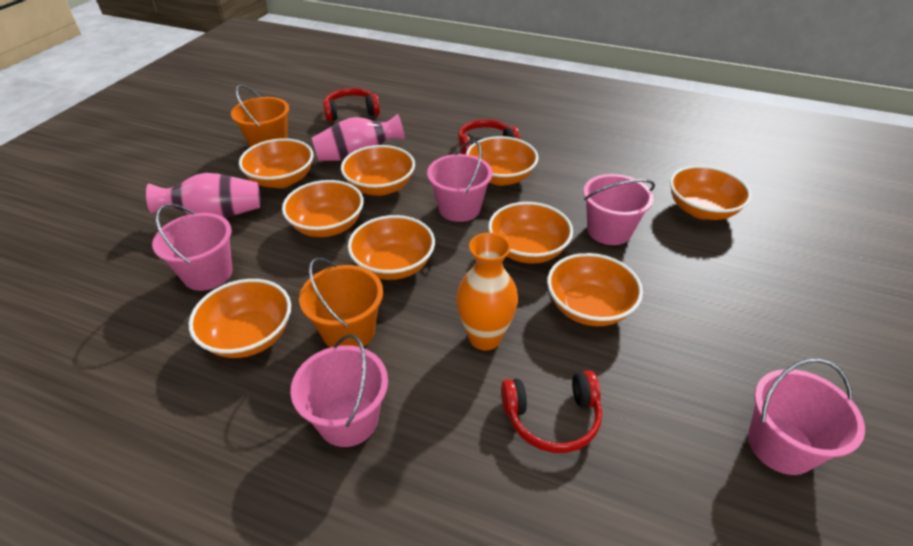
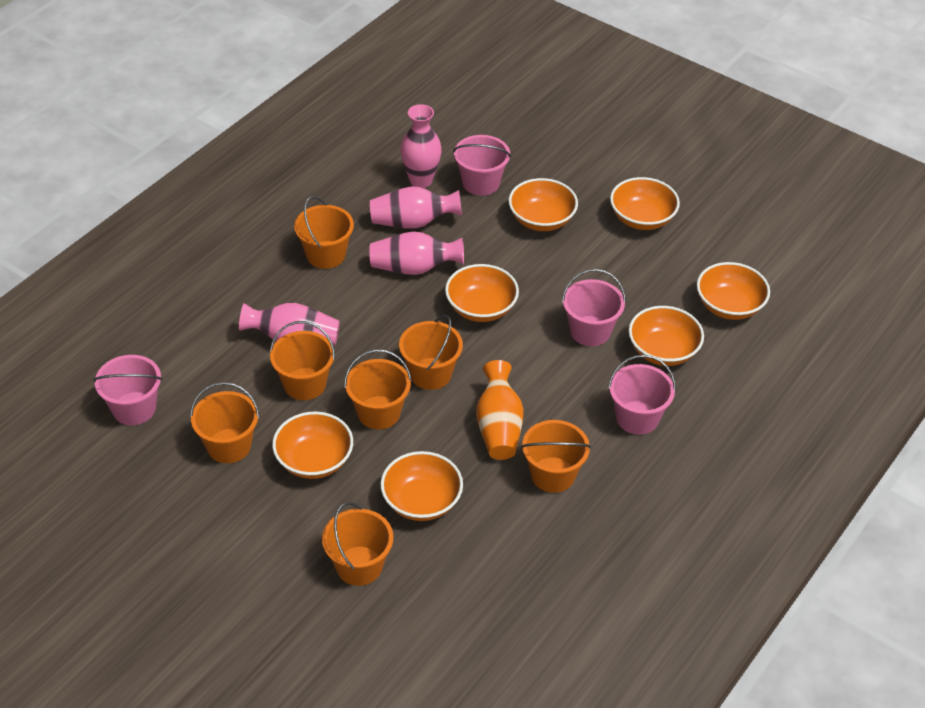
orange bowl: [188,279,291,358] [239,138,314,188] [282,180,364,237] [341,145,415,196] [348,215,435,280] [466,136,539,186] [488,202,573,264] [547,253,643,326] [670,165,752,220] = 9 -> [272,411,353,479] [380,451,463,521] [445,264,519,322] [509,178,578,231] [610,177,680,230] [629,306,704,366] [697,262,770,320] = 7
orange bucket: [231,85,289,147] [299,258,383,348] = 2 -> [190,382,260,463] [270,321,335,400] [294,196,354,269] [322,502,393,586] [344,349,412,429] [399,315,463,390] [521,420,591,493] = 7
pink bucket: [152,204,233,291] [291,334,388,447] [427,140,493,222] [583,174,655,245] [748,358,865,475] = 5 -> [93,355,162,425] [453,135,511,196] [562,269,626,346] [608,355,676,435] = 4
pink vase: [146,173,260,218] [312,114,405,161] = 2 -> [239,303,340,345] [369,231,464,275] [370,186,462,229] [400,104,442,188] = 4
red headphones: [323,88,380,121] [458,119,521,154] [501,371,602,453] = 3 -> none = 0

